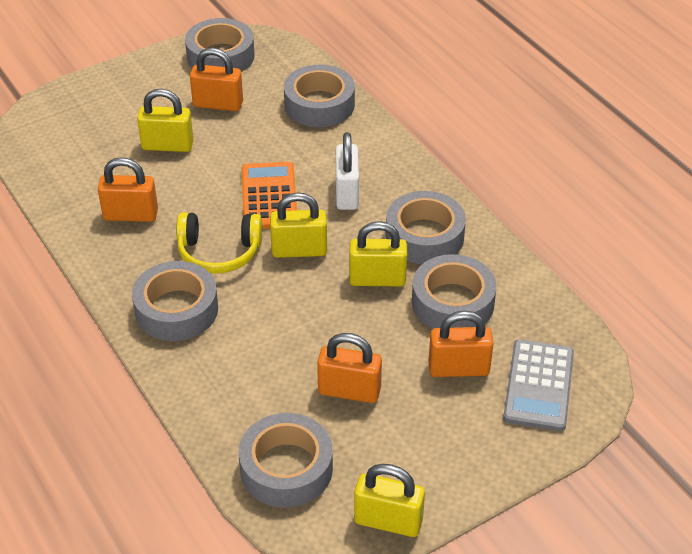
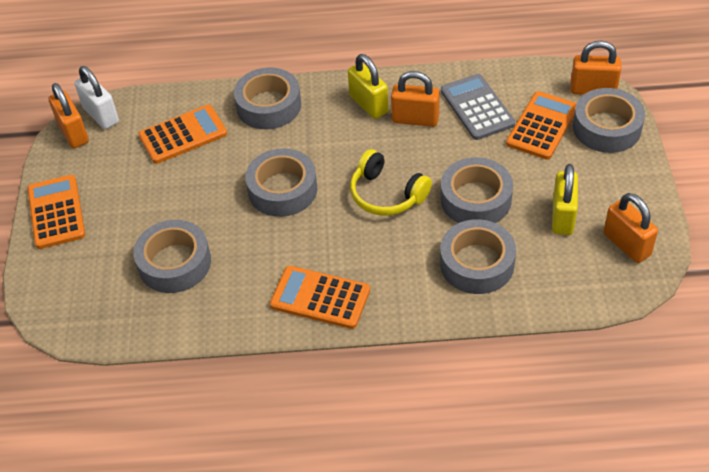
orange calculator: [242,162,297,229] = 1 -> [27,175,85,249] [138,105,227,164] [270,266,370,329] [506,91,577,159] = 4
yellow padlock: [137,89,194,152] [270,192,327,258] [349,221,407,286] [354,464,425,537] = 4 -> [348,54,388,119] [552,164,578,235] = 2

